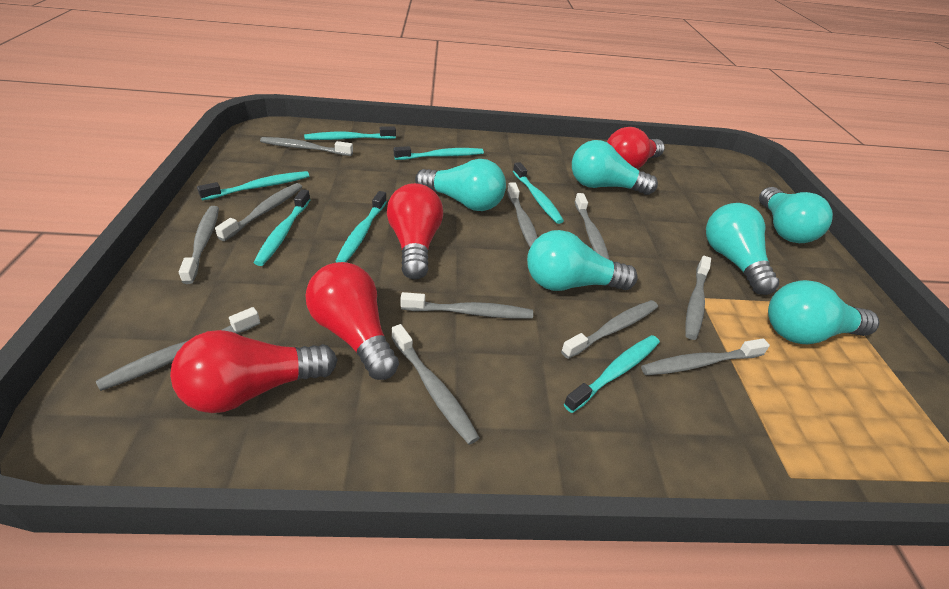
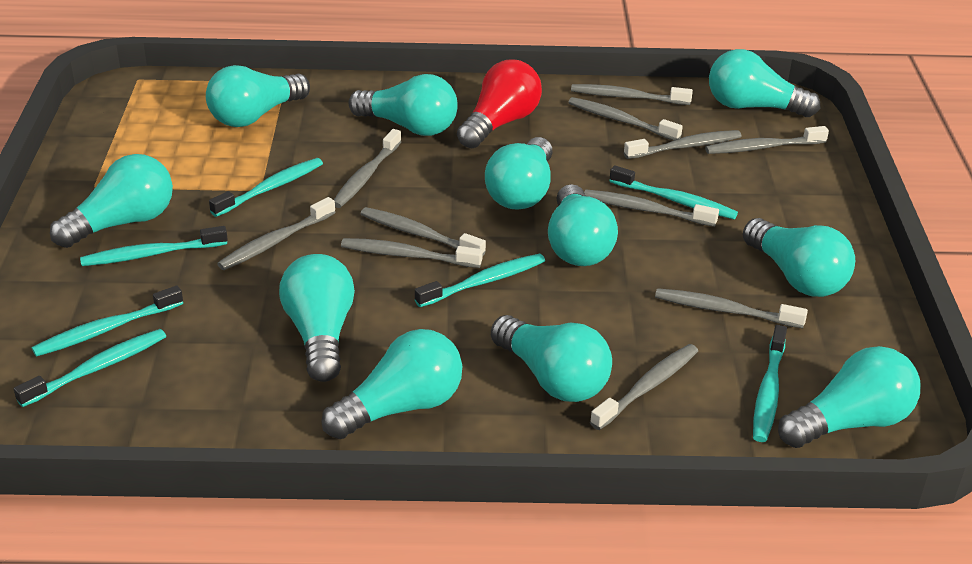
red light bulb: [170,330,338,413] [306,262,399,380] [387,183,443,279] [607,127,665,169] = 4 -> [457,60,542,148] = 1
turquoise light bulb: [415,159,506,211] [527,230,638,291] [572,140,658,195] [706,203,779,295] [759,187,833,243] [768,280,879,344] = 6 -> [50,154,173,248] [206,65,310,127] [279,254,355,382] [321,329,462,439] [348,74,458,136] [485,137,553,210] [491,315,612,402] [548,184,618,266] [709,49,820,117] [743,218,855,297] [778,346,920,448] = 11

